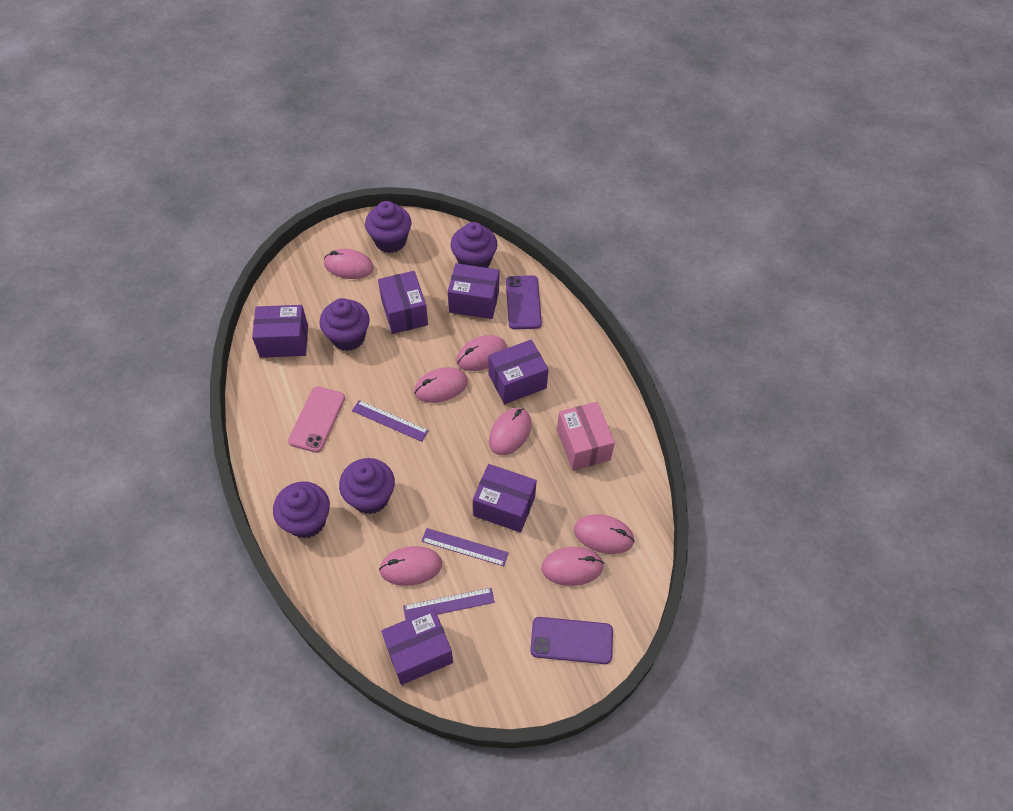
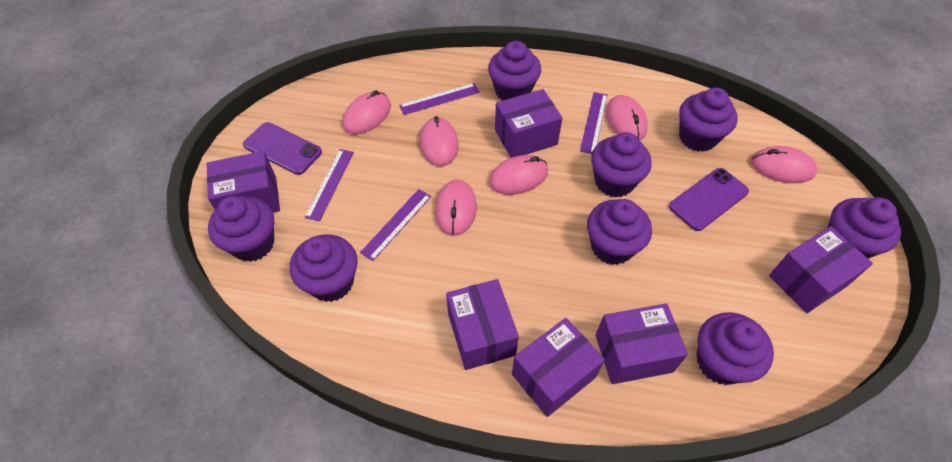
pink box: [557,402,615,471] = 1 -> none = 0
pink mouse: [324,249,374,279] [379,546,442,586] [414,367,468,403] [456,335,507,371] [489,408,531,455] [541,547,604,586] [574,514,635,554] = 7 -> [343,90,391,134] [420,116,459,167] [435,180,477,236] [489,155,548,195] [606,95,648,140] [751,146,817,183] = 6
pink phone: [288,386,345,453] = 1 -> none = 0
purple cupcake: [273,481,330,539] [319,298,370,351] [339,458,395,514] [365,201,411,253] [451,222,497,268] = 5 -> [208,196,274,262] [290,234,358,302] [488,41,541,101] [587,199,652,265] [591,132,651,197] [679,88,738,152] [696,312,774,385] [827,197,901,259] = 8
purple ruler: [352,400,429,442] [403,588,495,620] [421,528,509,566] = 3 -> [305,149,354,221] [360,189,431,261] [399,83,480,115] [580,92,608,154] = 4

